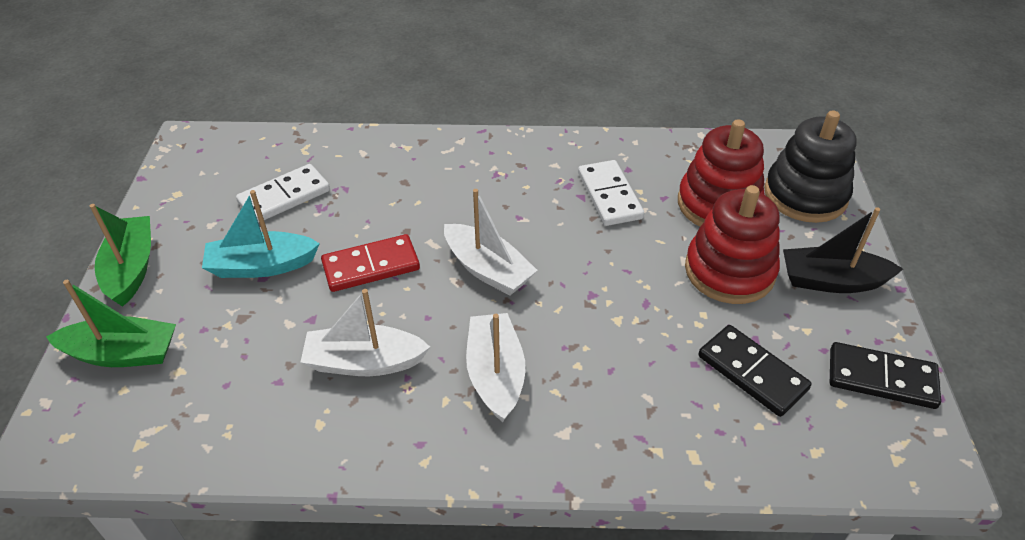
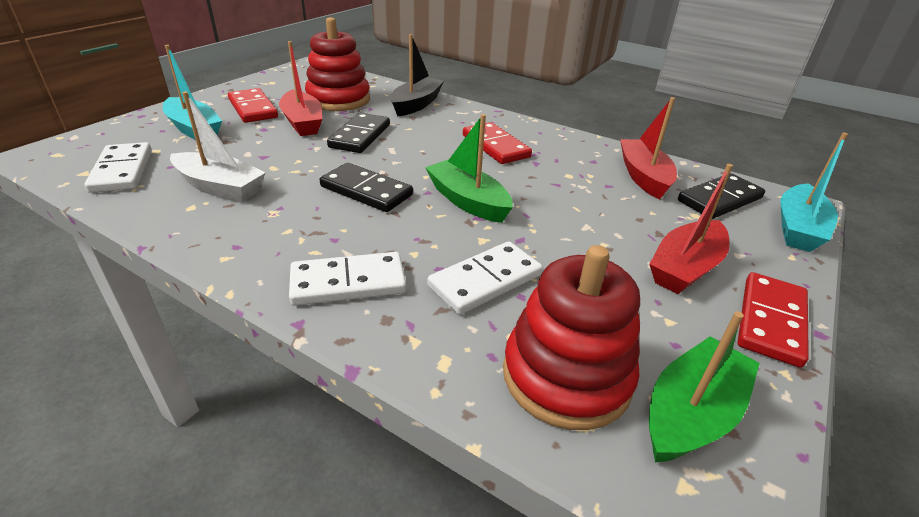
black domino: [698,325,812,417] [830,342,941,409] = 2 -> [320,163,413,212] [327,113,390,153] [678,173,765,219] = 3
black stacking toy: [764,110,857,223] = 1 -> none = 0
red boat: none = 0 -> [279,41,322,136] [620,97,677,199] [649,164,733,294] = 3
red domino: [321,234,420,292] = 1 -> [228,88,278,123] [463,122,532,164] [738,272,809,368] = 3
turquoise boat: [202,190,320,278] = 1 -> [163,45,222,140] [780,132,848,252] = 2
white boat: [301,289,430,376] [444,189,538,296] [466,313,526,422] = 3 -> [170,91,266,202] = 1
white domino: [236,164,330,223] [578,160,644,226] = 2 -> [84,142,152,193] [289,252,406,306] [428,241,543,315] = 3

